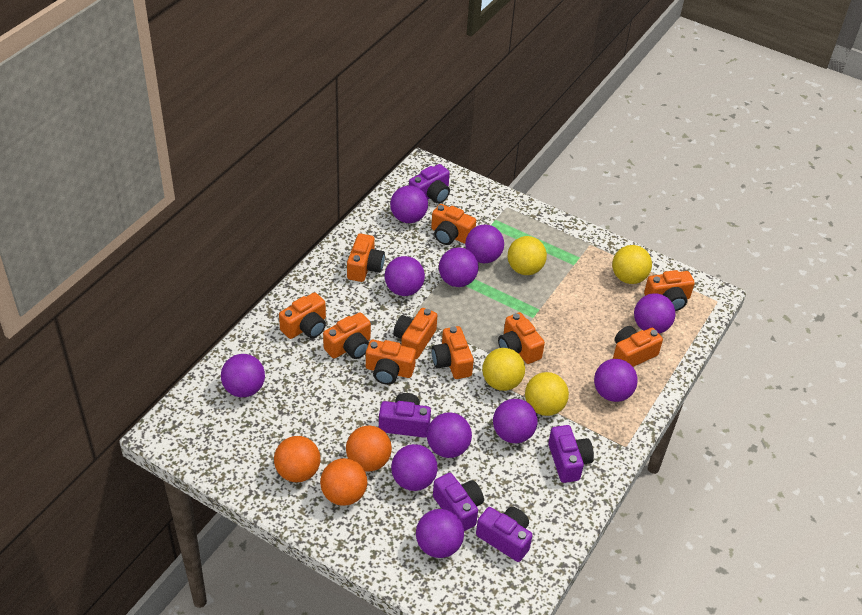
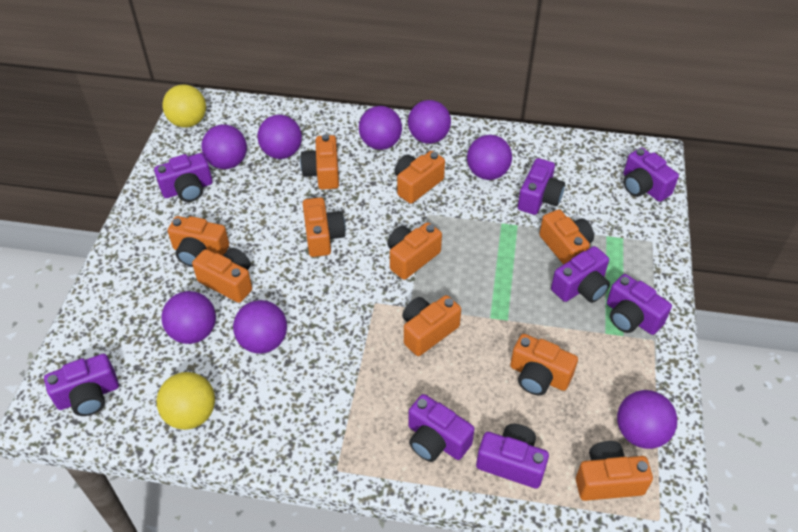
orange ball: [274,436,320,482] [320,458,367,506] [346,426,392,471] = 3 -> none = 0
purple ball: [221,354,265,397] [385,256,425,296] [390,186,428,223] [391,444,438,491] [416,509,464,558] [427,413,472,458] [439,247,479,287] [465,225,504,263] [493,399,537,443] [594,359,638,402] [634,293,675,333] = 11 -> [162,291,216,344] [201,125,247,169] [233,300,287,354] [257,115,302,159] [359,106,402,150] [408,100,451,144] [467,135,512,180] [617,390,677,449] = 8
purple camera: [379,393,431,438] [409,164,450,204] [433,473,484,531] [476,507,533,562] [548,425,594,483] = 5 -> [44,354,119,416] [154,153,213,202] [408,394,474,462] [476,424,549,489] [518,158,565,215] [551,246,610,303] [607,274,672,335] [623,148,679,202] = 8
yellow ball: [482,348,525,391] [508,236,547,275] [525,372,569,416] [612,245,652,284] = 4 -> [157,372,215,430] [162,84,206,128] = 2

